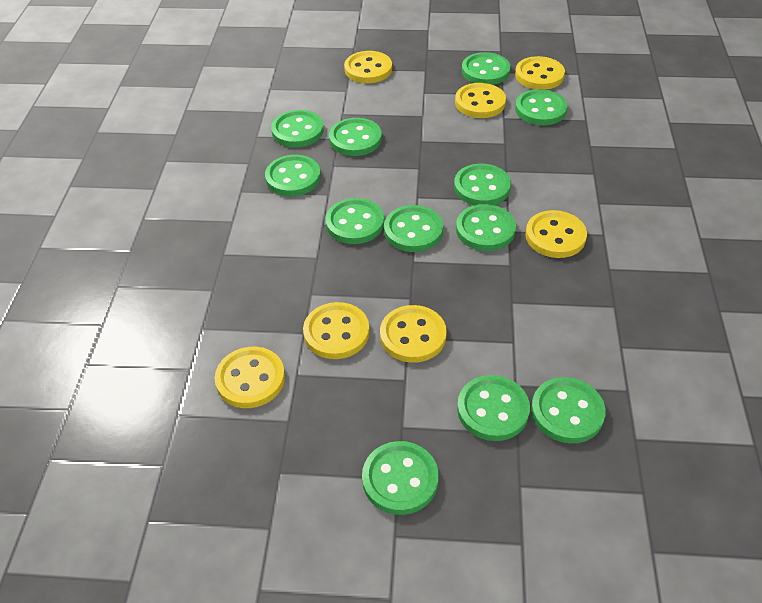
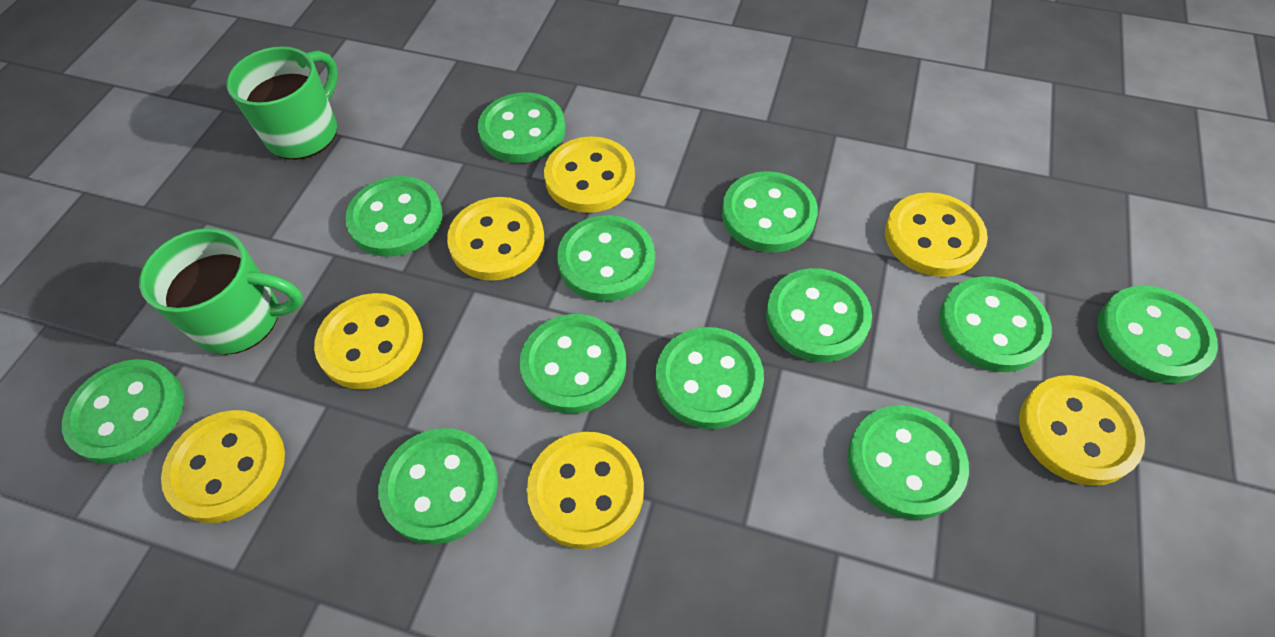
green mug: none = 0 -> [139,228,303,355] [227,46,338,160] = 2

